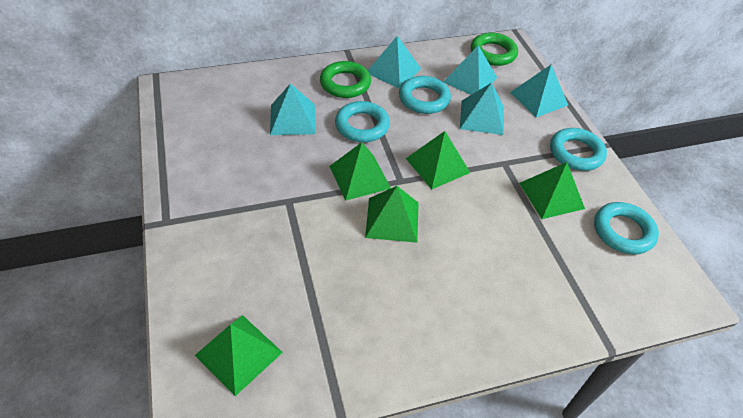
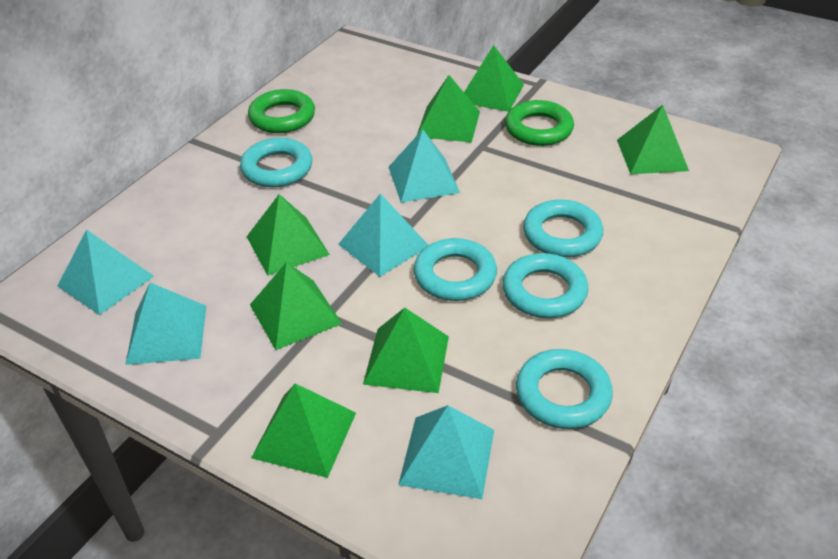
green pyramid: [195,315,283,396] [329,142,391,201] [365,186,419,243] [406,131,470,189] [519,162,585,219] = 5 -> [247,194,330,276] [250,262,342,350] [251,383,356,478] [363,308,449,393] [417,75,480,143] [464,45,524,112] [617,105,689,174] = 7
turquoise ring: [335,101,390,142] [399,76,451,114] [550,128,607,171] [594,202,659,255] = 4 -> [240,138,312,187] [414,238,497,301] [502,253,588,318] [516,349,613,429] [523,199,603,257] = 5

